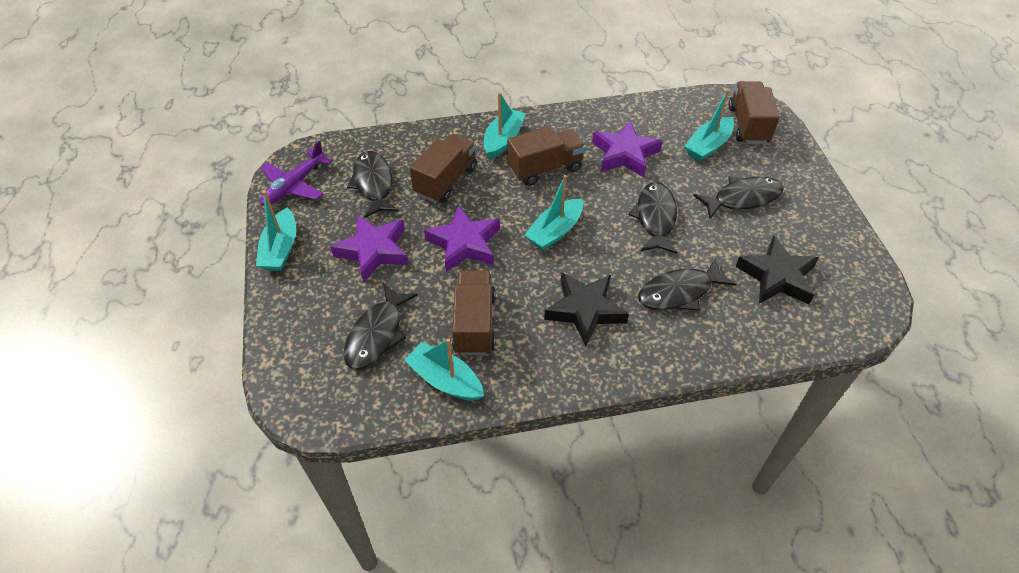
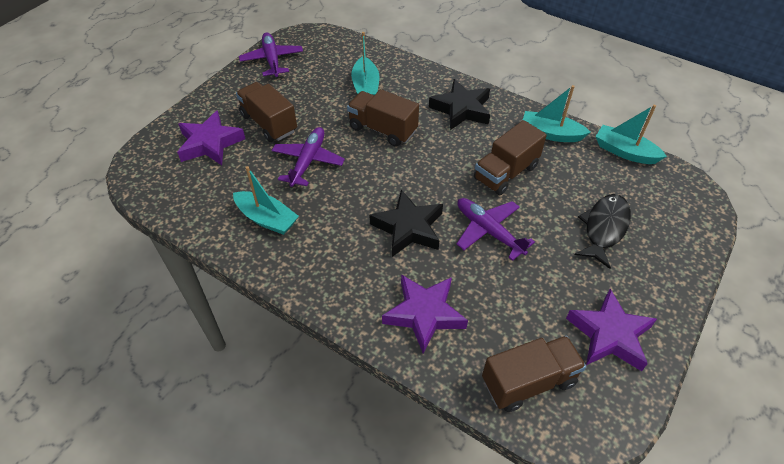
black fish: [344,283,417,369] [347,151,399,218] [629,182,677,254] [638,258,736,310] [693,177,784,219] = 5 -> [574,194,631,269] = 1
purple plane: [260,140,332,206] = 1 -> [239,32,303,77] [272,127,345,187] [456,198,535,261] = 3
turquoise boat: [256,191,296,271] [404,338,484,401] [484,92,526,159] [524,175,583,250] [684,89,734,162] = 5 -> [233,166,299,235] [351,32,379,95] [523,85,591,142] [596,105,667,164] = 4

